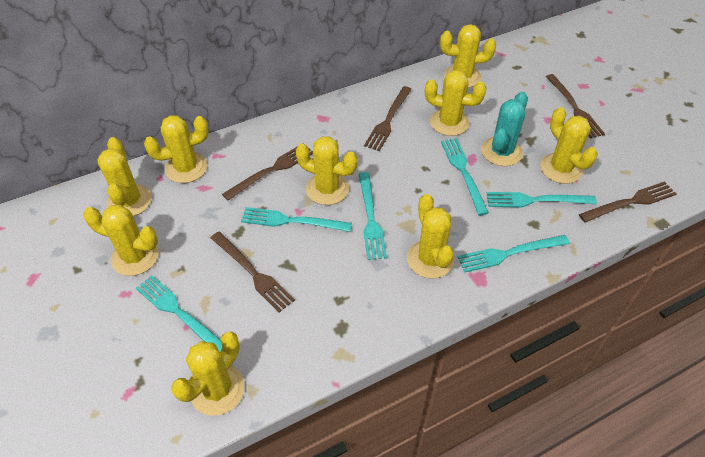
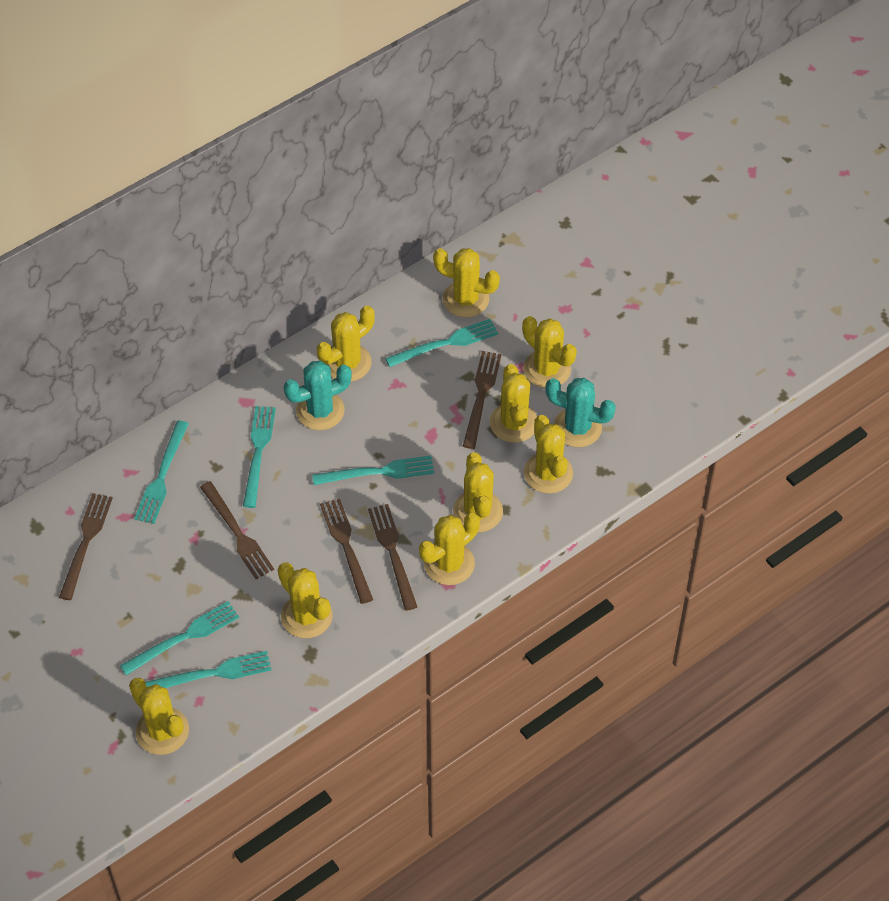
turquoise cactus: [481,92,528,166] = 1 -> [284,361,352,430] [545,378,616,447] = 2

